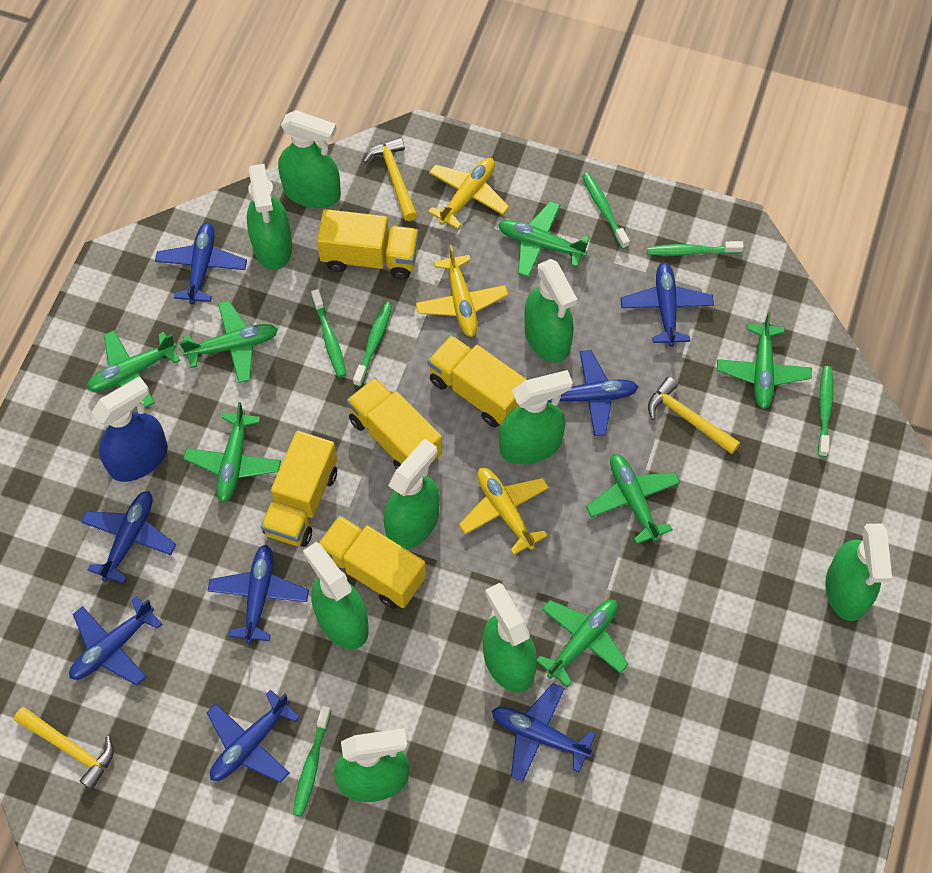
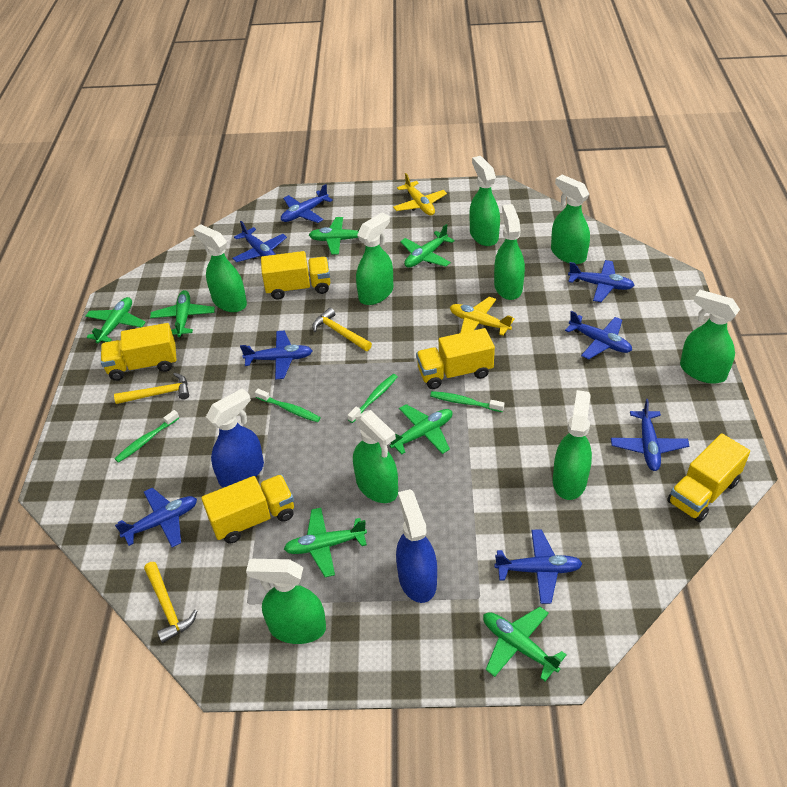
blue spray bottle: [91,376,168,482] = 1 -> [206,388,264,488] [396,489,437,603] = 2
green toothbrush: [293,706,331,816] [311,289,346,378] [353,301,393,387] [582,173,630,249] [647,241,744,256] [818,366,833,457] = 6 -> [115,410,179,463] [255,389,321,422] [347,374,398,423] [430,391,504,412] = 4
yellow plane: [416,245,508,337] [428,158,509,229] [459,468,549,555] = 3 -> [393,173,447,216] [450,297,515,336] = 2

